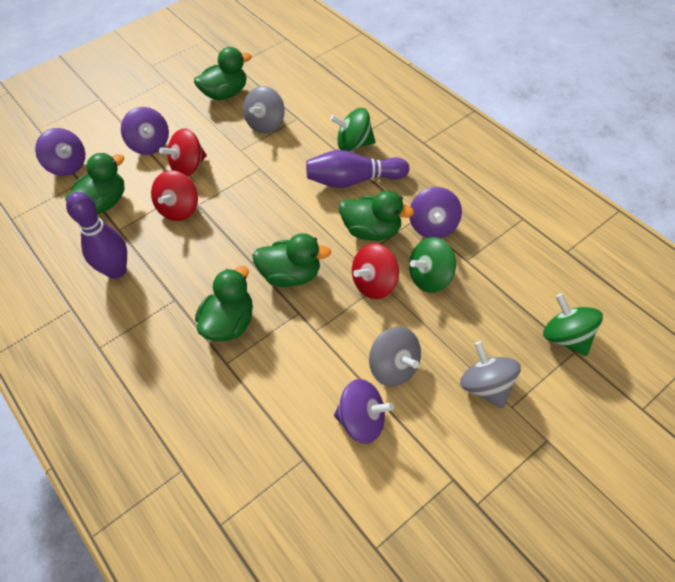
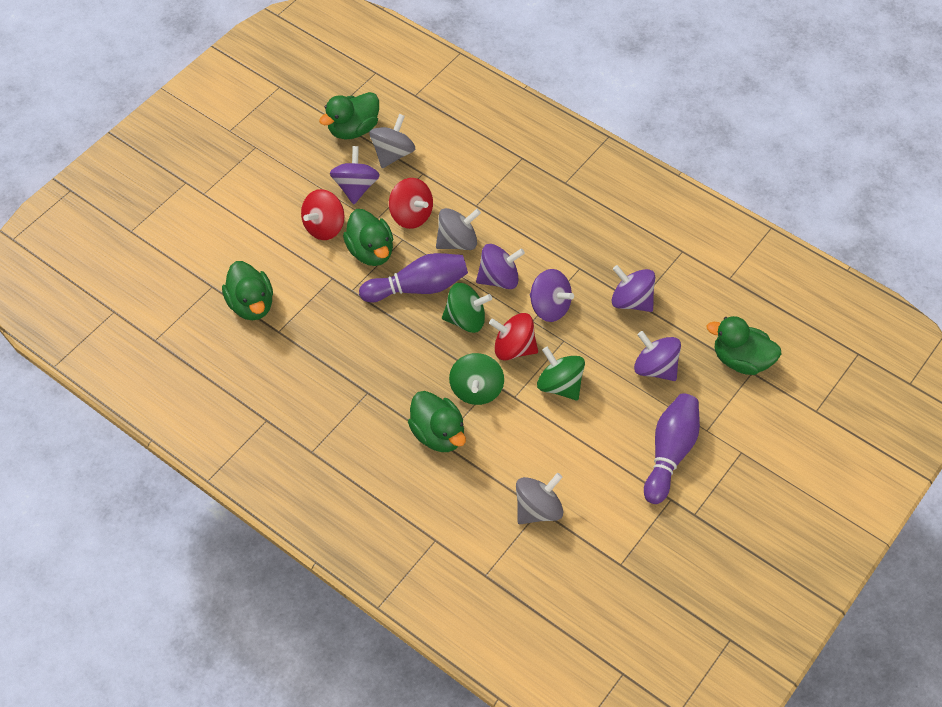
purple spinning top: [35,128,85,176] [121,107,169,155] [334,379,394,444] [409,187,462,238] = 4 -> [330,146,380,204] [476,244,525,289] [530,269,574,322] [612,265,655,312] [634,331,681,381] = 5

